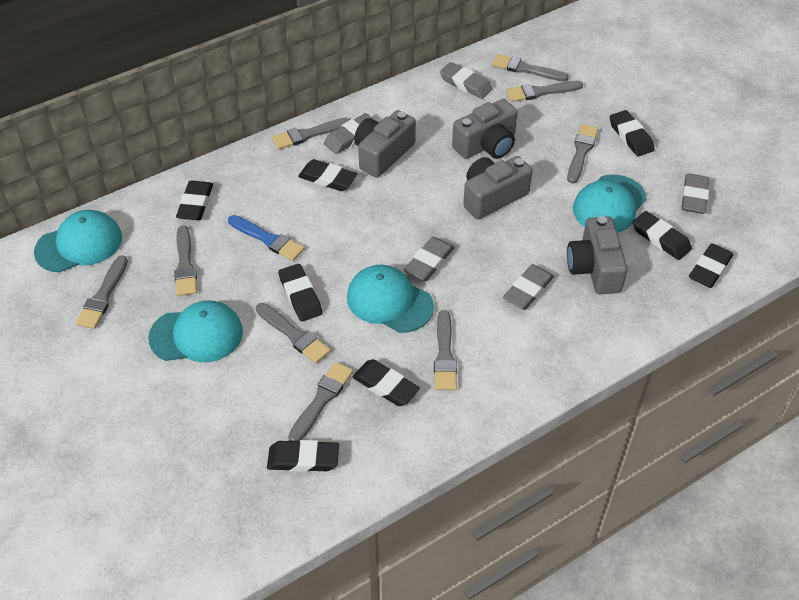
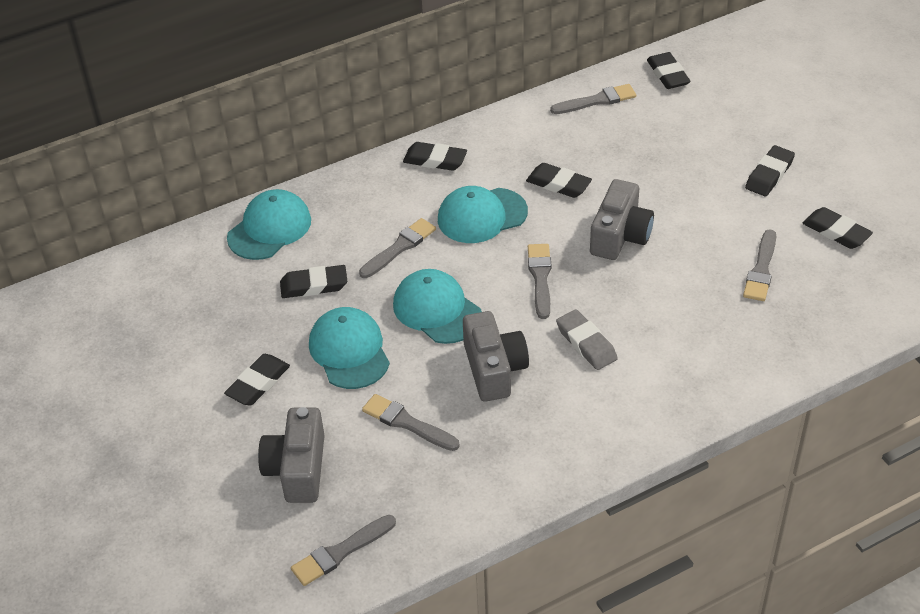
black eraser: [176,180,213,220] [267,440,339,472] [278,264,323,322] [298,159,357,191] [352,359,420,406] [610,110,655,156] [633,211,692,260] [689,243,733,288] = 8 -> [224,354,290,406] [280,265,347,298] [403,142,467,171] [526,163,592,198] [647,52,691,89] [745,145,795,196] [803,207,873,249] = 7
blue brush: [228,215,305,261] = 1 -> none = 0
grey brush: [76,255,128,329] [174,226,197,296] [256,303,331,364] [272,118,350,149] [288,362,353,441] [434,310,457,390] [492,54,569,81] [506,81,583,102] [567,124,598,184] = 9 -> [291,515,396,586] [359,218,436,278] [362,394,460,451] [528,244,551,319] [550,84,636,114] [743,229,776,301] = 6
grey camera: [354,110,416,178] [452,99,518,159] [463,156,532,219] [567,216,628,294] = 4 -> [258,407,325,503] [463,311,529,402] [590,179,654,260] = 3
grey eraser: [324,113,376,154] [404,237,455,281] [440,62,493,99] [503,264,554,310] [681,173,709,214] = 5 -> [556,309,618,370] = 1

